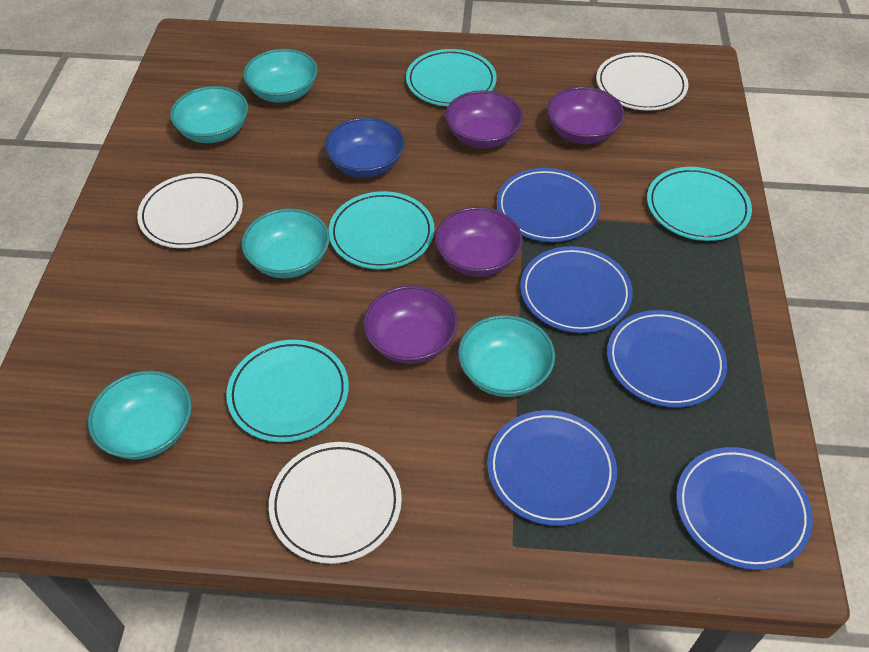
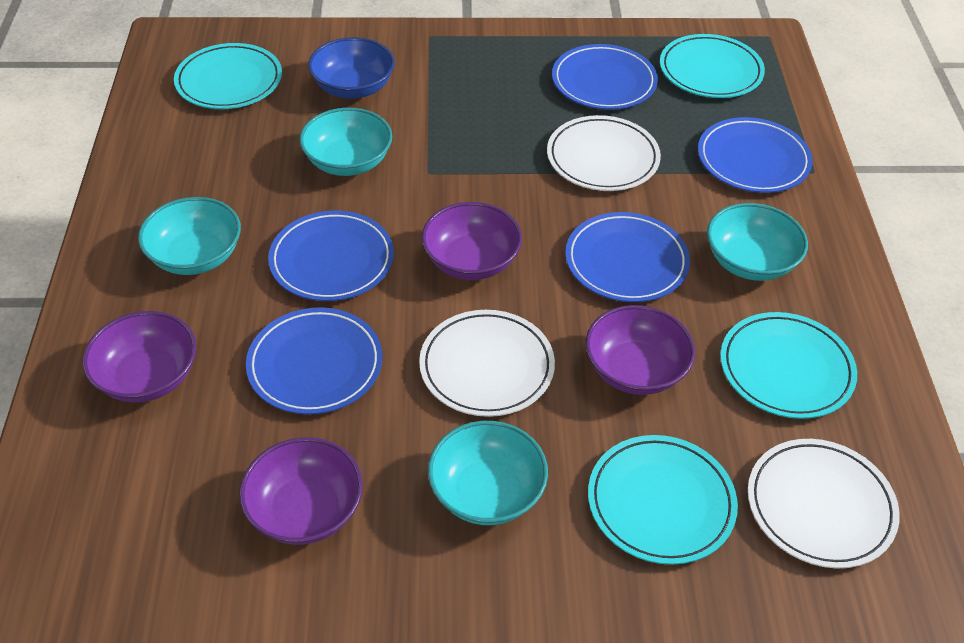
turquoise bowl: [88,371,192,460] [170,86,248,143] [241,208,330,278] [243,49,318,103] [458,315,555,397] = 5 -> [138,197,241,275] [299,108,392,176] [428,421,548,525] [707,203,808,281] = 4

